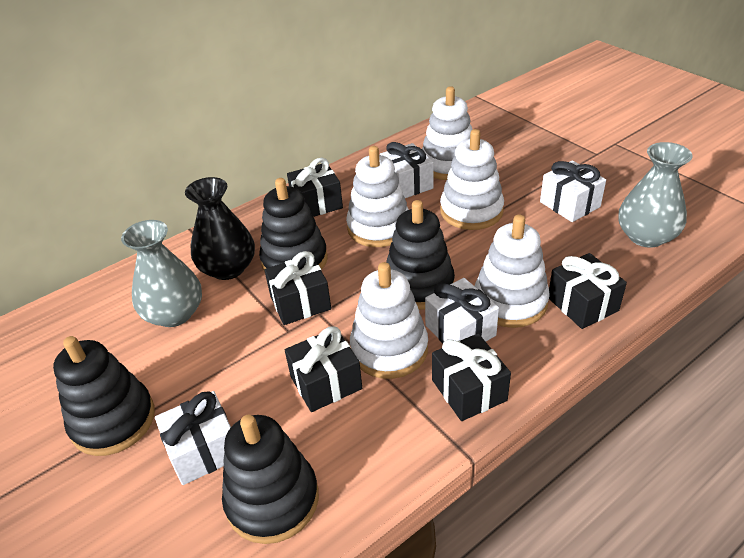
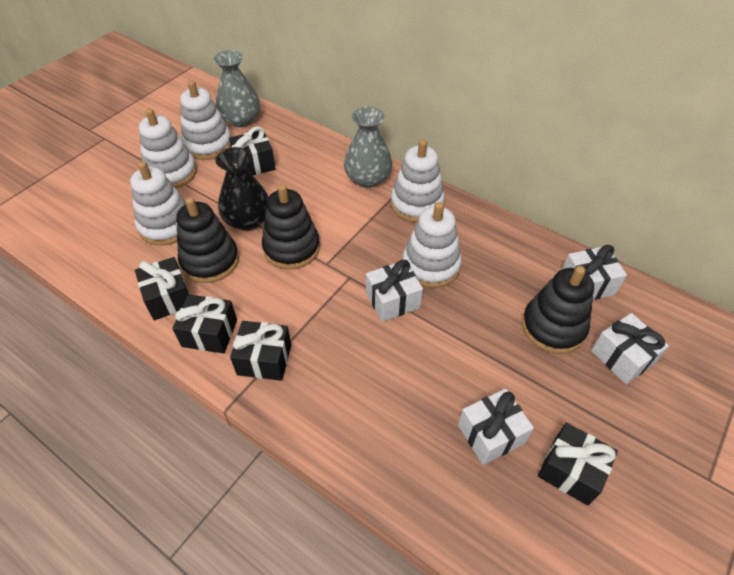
black stacking toy: [53,336,155,456] [222,415,319,544] [259,178,328,272] [386,200,455,310] = 4 -> [176,197,239,283] [262,184,320,269] [522,266,594,354] = 3

